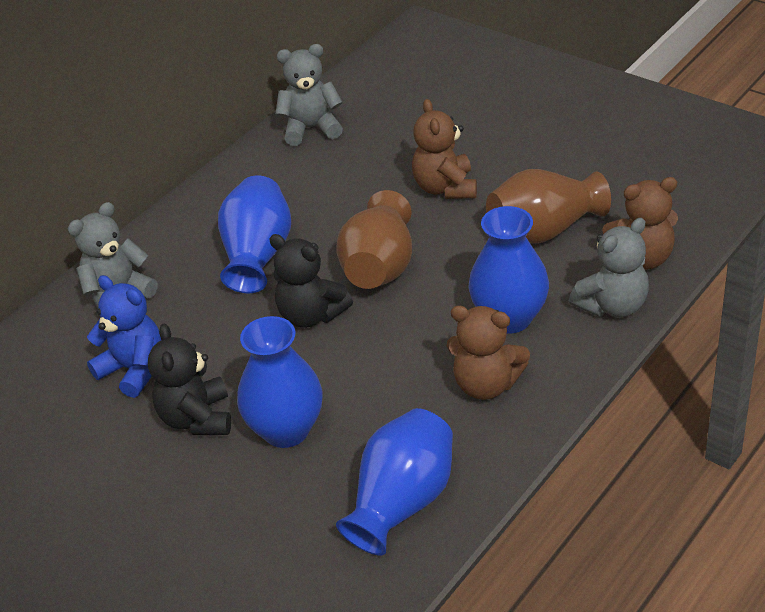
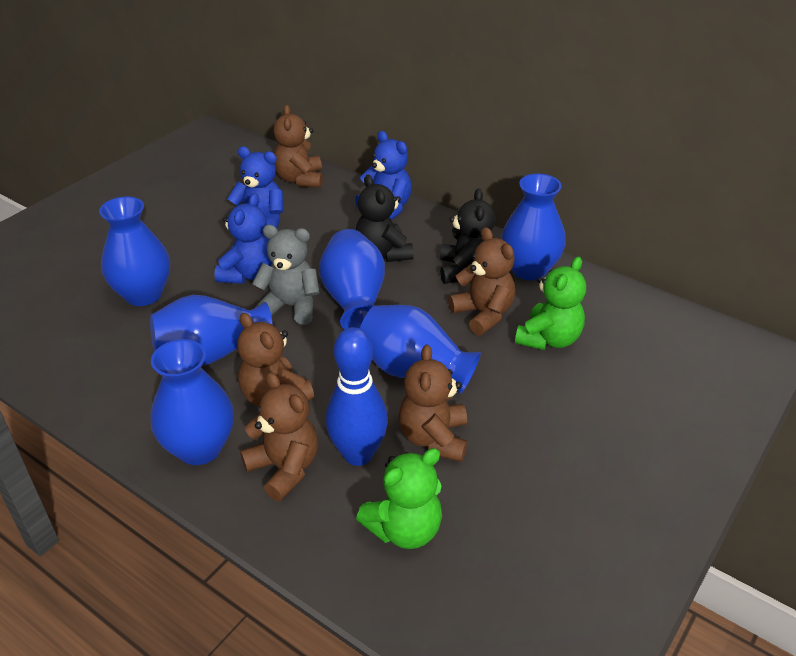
blue bowling pin: none = 0 -> [326,327,388,466] = 1
blue teddy bear: [87,275,161,398] = 1 -> [214,193,273,284] [227,146,283,228] [355,131,411,220] = 3
blue vase: [218,176,291,293] [237,316,323,448] [336,408,453,555] [468,206,549,334] = 4 -> [99,196,170,306] [150,295,272,366] [150,339,234,465] [319,229,385,330] [360,305,481,394] [501,174,566,280] = 6
brown teddy bear: [412,99,477,199] [447,306,530,400] [602,177,678,270] = 3 -> [237,313,314,406] [240,372,318,501] [273,105,323,188] [399,345,467,462] [448,227,515,336] = 5
brown vase: [336,190,412,289] [486,169,611,243] = 2 -> none = 0
green teddy bear: none = 0 -> [356,448,442,549] [515,256,586,350] = 2
grey teddy bear: [68,202,158,308] [276,44,343,146] [569,218,649,317] = 3 -> [252,225,320,325] = 1

